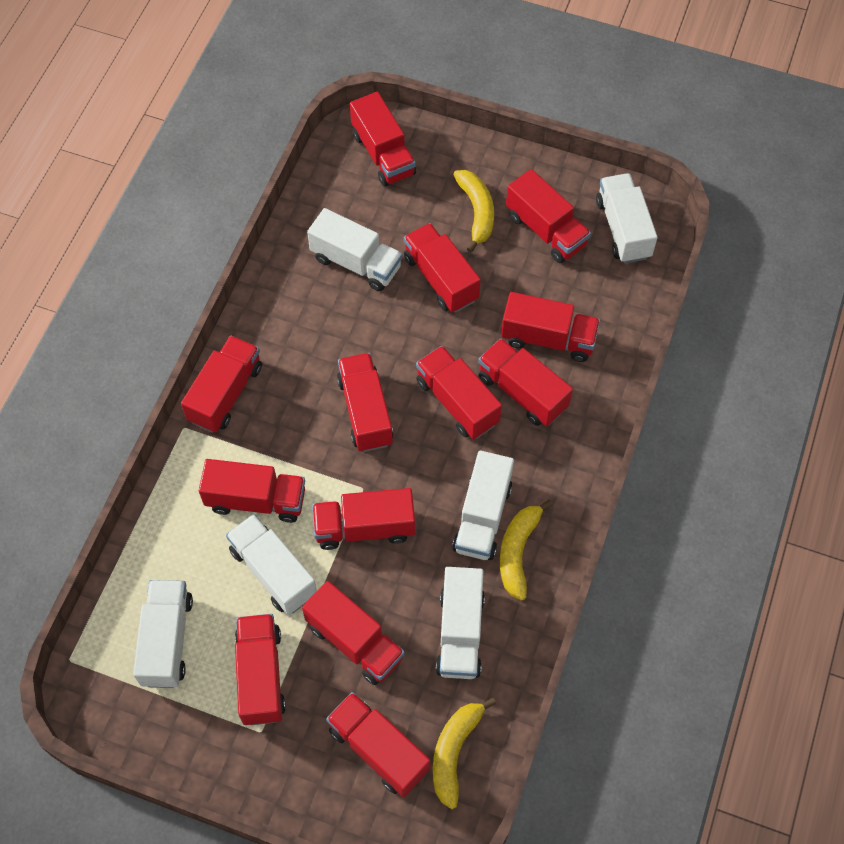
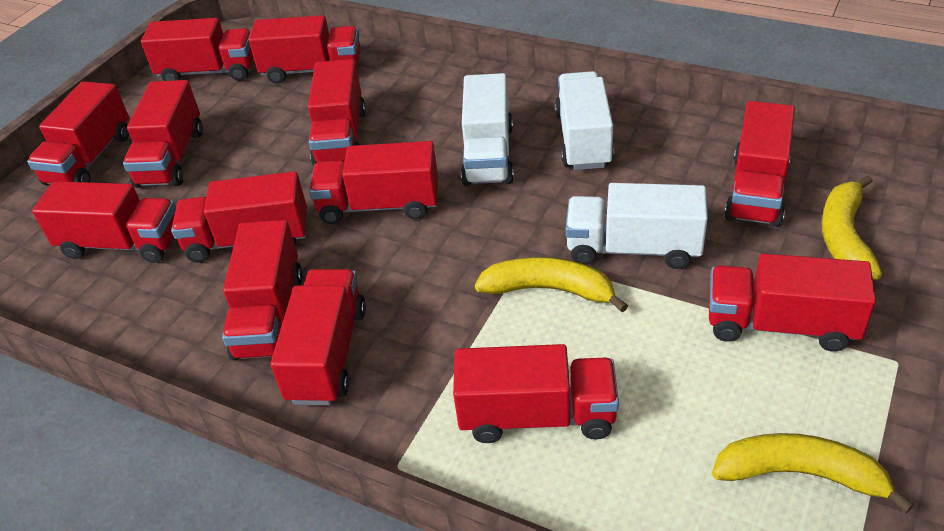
white truck: [133,580,193,688] [226,514,317,615] [307,208,402,291] [436,567,485,679] [452,451,514,560] [596,173,658,263] = 6 -> [461,73,514,186] [555,71,614,170] [566,183,708,269] = 3

